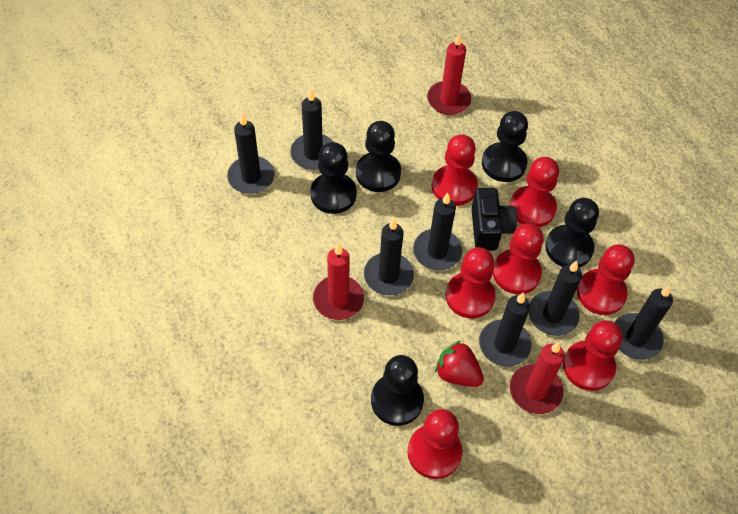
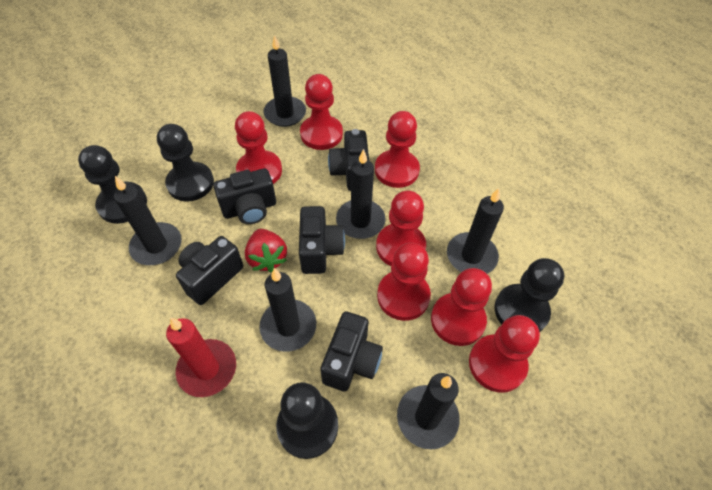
black camera: [471,188,517,251] = 1 -> [176,236,243,305] [213,168,276,224] [299,206,345,274] [320,311,383,391] [328,129,369,191] = 5
black candle: [227,114,275,194] [290,90,333,170] [364,219,414,296] [413,193,462,270] [479,292,531,367] [529,261,582,336] [614,286,673,360] = 7 -> [114,176,182,265] [259,268,316,352] [264,35,306,127] [336,149,386,239] [397,373,460,450] [447,188,504,274] = 6
black pawn: [310,142,357,214] [356,121,401,192] [371,355,424,426] [482,111,528,182] [545,198,599,268] = 5 -> [78,145,147,224] [157,124,214,202] [276,382,338,459] [495,258,564,332] = 4
red candle: [313,243,364,320] [427,33,471,115] [510,342,565,414] = 3 -> [166,318,236,397] = 1

